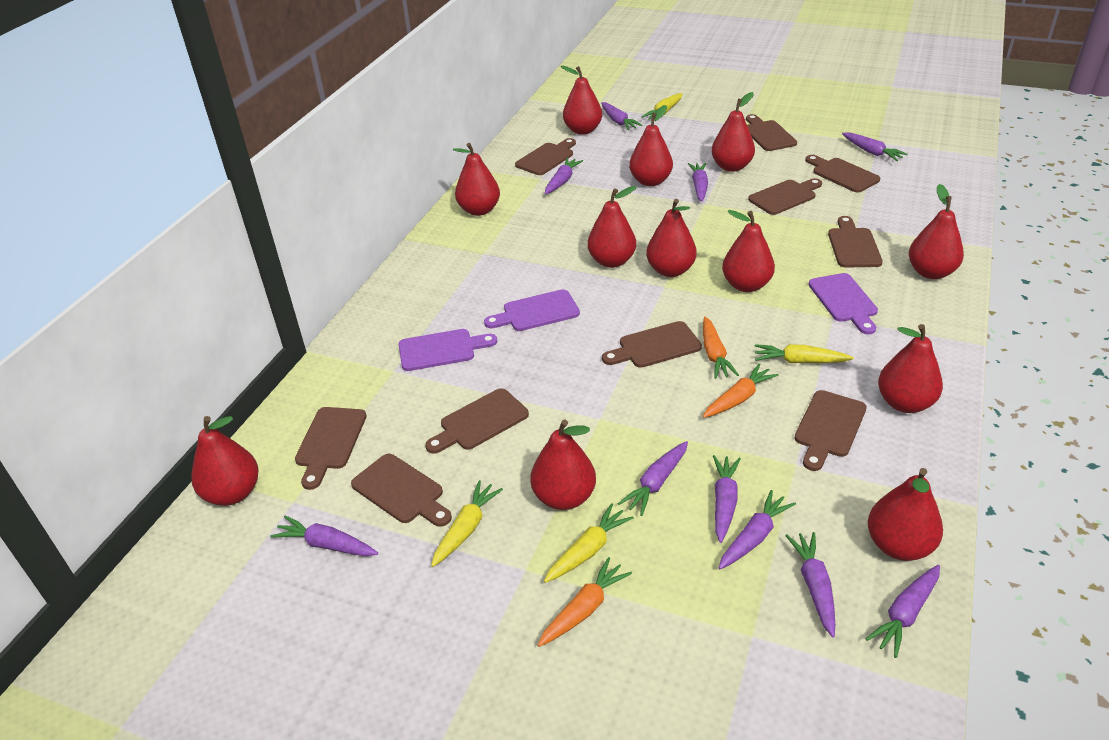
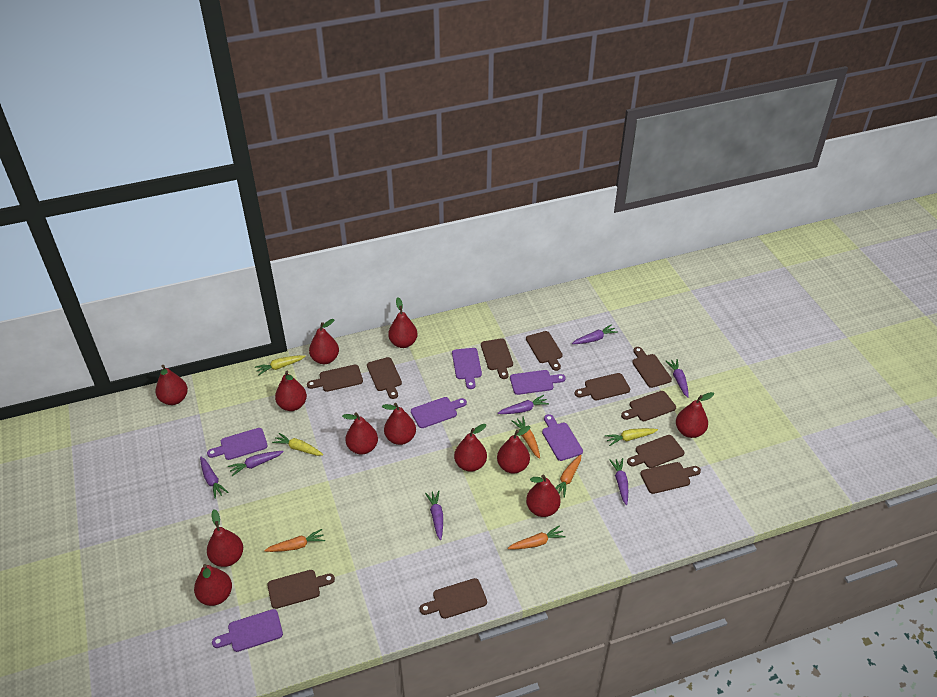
brown cutting board: [295,407,367,490] [351,454,452,527] [425,388,529,454] [515,138,576,175] [602,321,702,368] [746,114,797,151] [748,178,822,215] [794,390,867,471] [805,155,880,193] [828,216,883,267] = 10 -> [267,570,335,609] [307,365,363,392] [367,357,402,399] [420,578,487,619] [481,338,513,379] [526,331,563,371] [575,373,630,400] [621,391,676,421] [627,435,684,468] [632,347,672,388] [640,462,701,494] = 11
orange carrot: [538,557,632,647] [703,317,739,379] [703,363,779,418] = 3 -> [264,529,325,552] [508,525,566,550] [511,417,540,459] [555,455,581,498] = 4
purple carrot: [270,515,378,556] [545,158,583,194] [601,102,643,130] [618,441,688,516] [688,163,708,202] [713,455,741,543] [719,490,796,569] [785,532,835,637] [842,132,908,161] [865,565,940,658] = 10 -> [200,457,228,499] [228,451,284,476] [425,491,443,540] [498,395,549,414] [572,325,618,344] [609,458,628,505] [666,359,689,398] = 7
purple cutting board: [399,329,497,371] [484,289,580,331] [808,273,878,334] = 3 -> [207,428,268,460] [212,609,283,652] [411,397,467,428] [452,348,482,389] [510,370,566,395] [542,414,583,461] = 6
yellow carrot: [431,480,503,567] [544,503,634,583] [642,93,683,119] [755,344,854,363] = 4 -> [255,355,306,376] [272,433,323,456] [605,428,658,446] = 3

